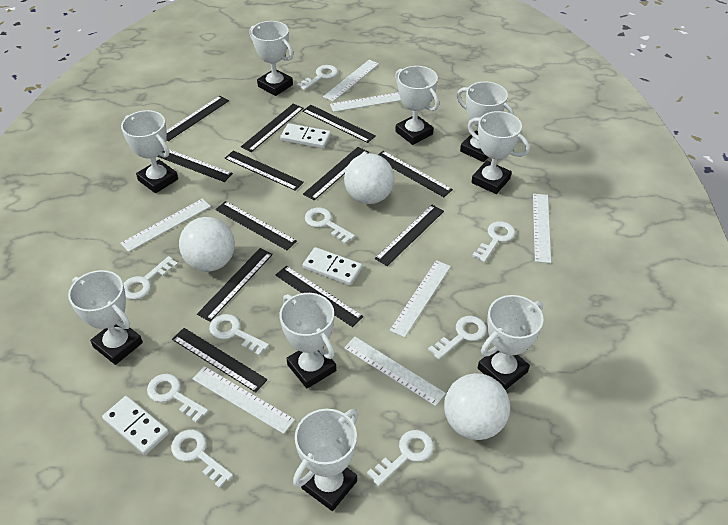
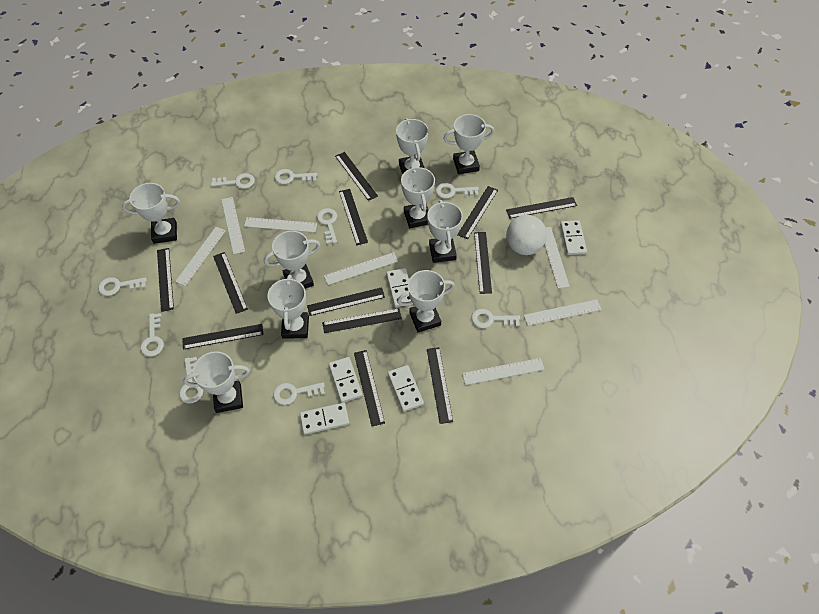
white ball: [179,217,235,272] [344,153,395,204] [444,373,510,440] = 3 -> [506,215,547,255] = 1
white domino: [102,396,169,455] [280,123,331,148] [303,247,362,285] = 3 -> [300,402,349,435] [329,357,362,403] [386,268,411,307] [388,365,424,412] [560,220,587,255] = 5

